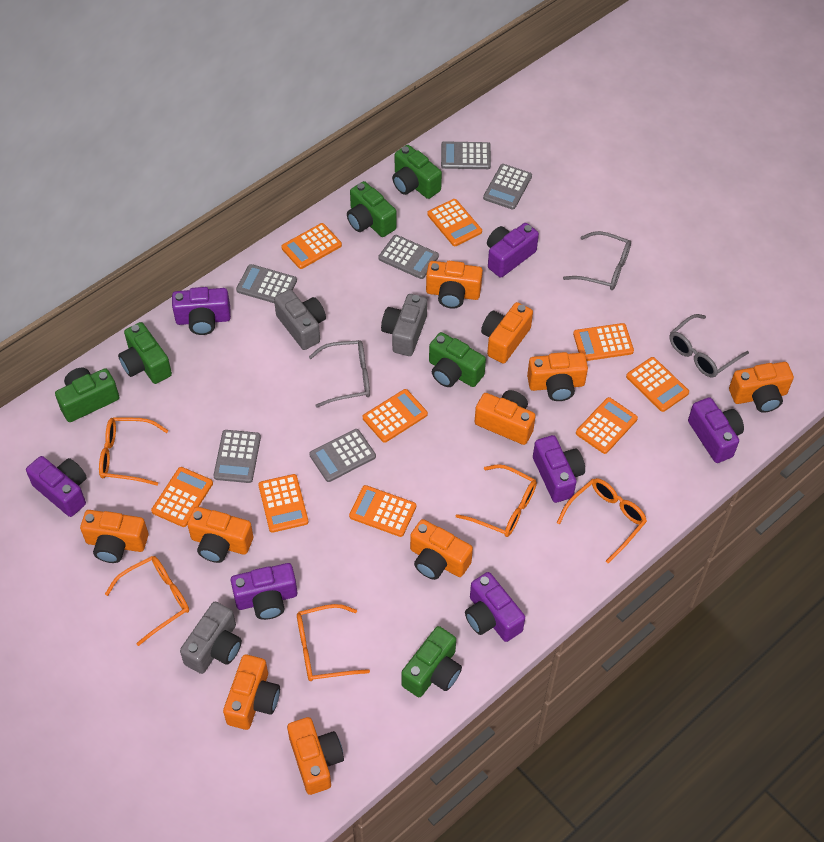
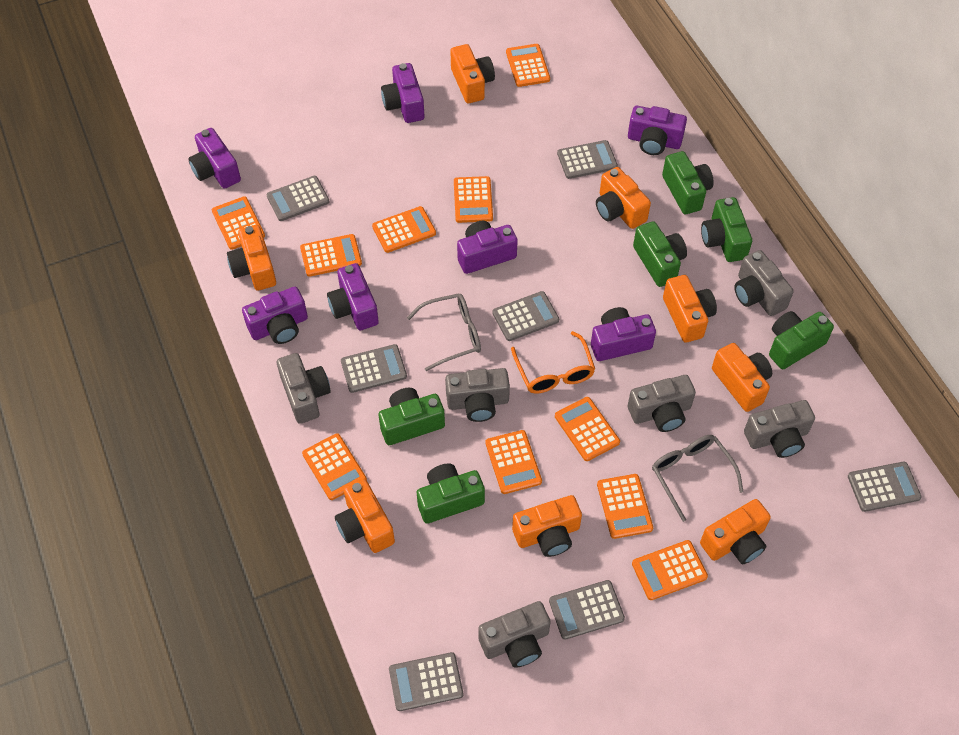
grey calculator: [213,430,261,483] [236,264,297,303] [310,429,376,482] [378,235,439,279] [441,141,491,169] [483,164,532,210] = 6 -> [266,176,330,221] [341,344,407,393] [389,652,463,711] [492,291,559,341] [549,580,625,640] [557,140,618,179] [848,462,922,512] = 7
grey camera: [180,602,242,674] [274,289,326,350] [381,294,427,356] = 3 -> [277,353,331,424] [445,368,510,422] [478,601,551,668] [627,375,696,432] [734,250,794,316] [744,400,815,458] = 6
grey glasses: [309,340,370,408] [563,231,631,290] [669,314,749,378] = 3 -> [407,293,481,371] [652,435,744,522] = 2
orange calculator: [151,467,213,527] [258,474,309,533] [281,223,342,269] [349,485,416,537] [363,389,428,443] [427,199,482,246] [573,323,634,361] [576,397,638,454] [626,357,689,412] = 9 -> [212,196,265,250] [300,234,362,277] [302,433,367,500] [372,206,436,253] [454,176,493,223] [485,430,542,494] [506,44,550,87] [555,397,620,461] [597,474,653,539] [632,540,708,600] = 10
orange camera: [80,510,148,563] [187,507,253,563] [223,654,280,730] [287,717,344,795] [410,519,473,580] [426,261,483,309] [475,390,536,445] [481,302,533,364] [527,352,588,401] [729,362,794,413] = 10 -> [227,225,276,291] [335,479,395,553] [450,44,495,103] [512,495,582,557] [596,167,651,229] [663,275,717,342] [700,499,771,564] [712,343,772,412] = 8
orange glasses: [99,417,169,486] [105,556,189,646] [297,604,370,681] [456,464,537,537] [557,478,647,564] = 5 -> [511,331,595,394] = 1

